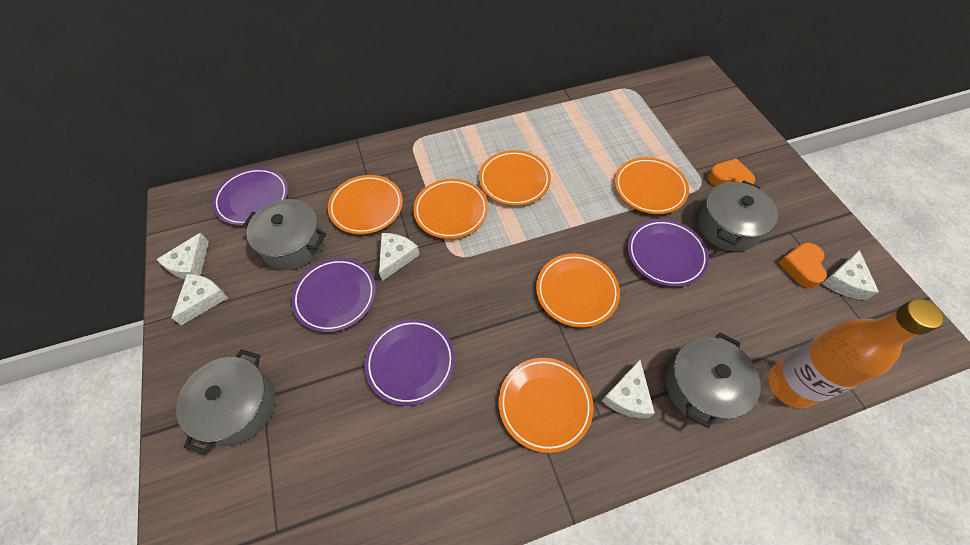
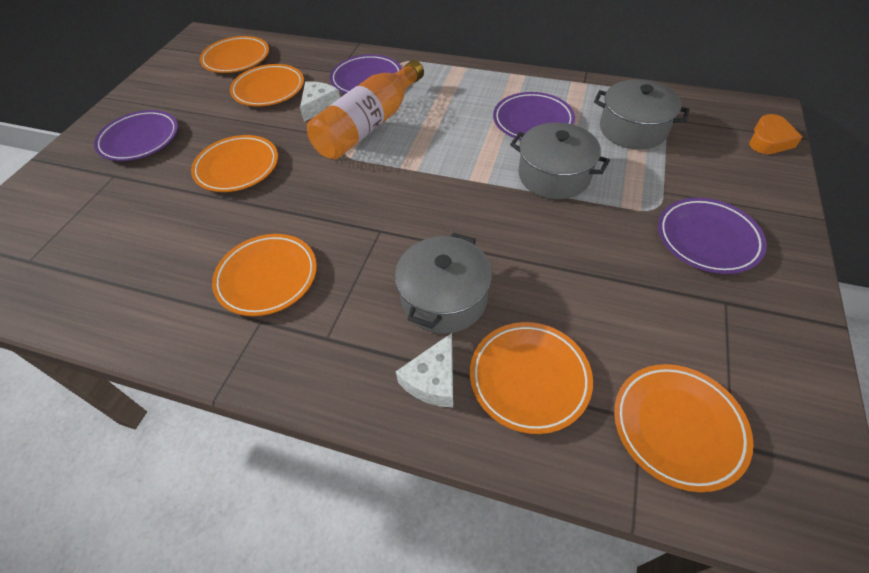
grey pot: [176,349,275,455] [242,199,326,270] [665,332,761,428] [698,180,778,251] = 4 -> [395,233,492,334] [510,122,610,199] [594,79,690,149] = 3
orange heart: [708,158,755,186] [779,243,827,288] = 2 -> [749,114,802,154] = 1
white cheese: [156,233,209,279] [172,274,228,325] [379,233,420,281] [602,360,655,418] [822,250,879,300] = 5 -> [300,81,340,122] [396,333,453,407] = 2

